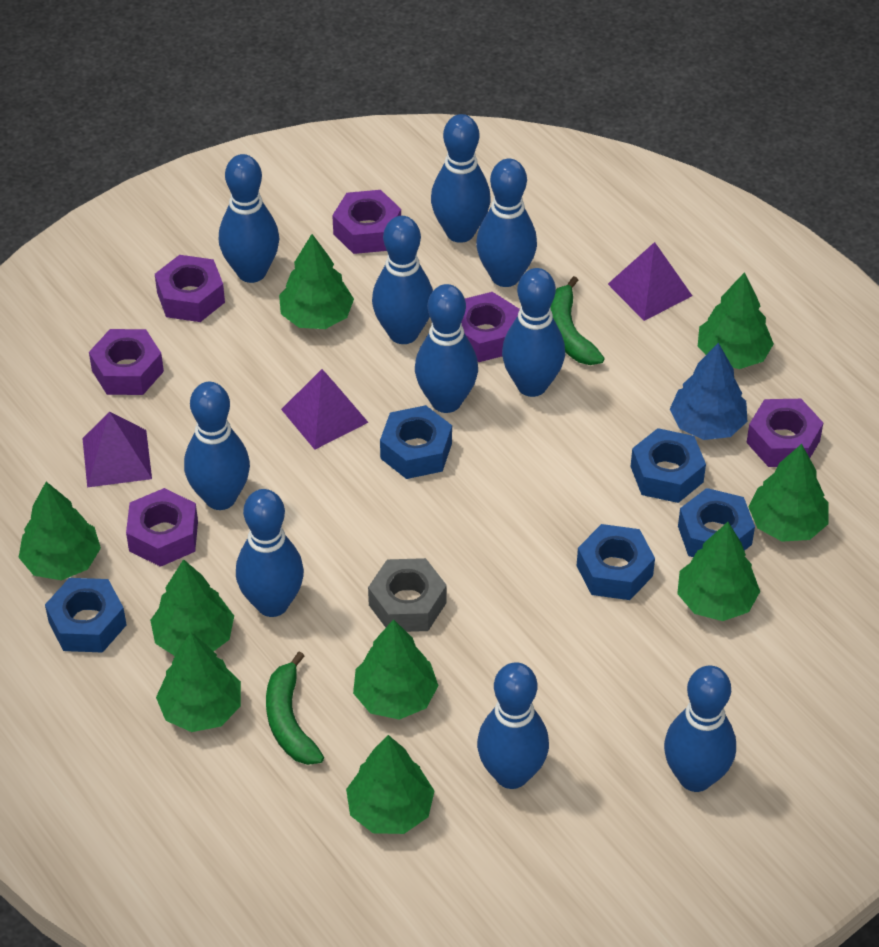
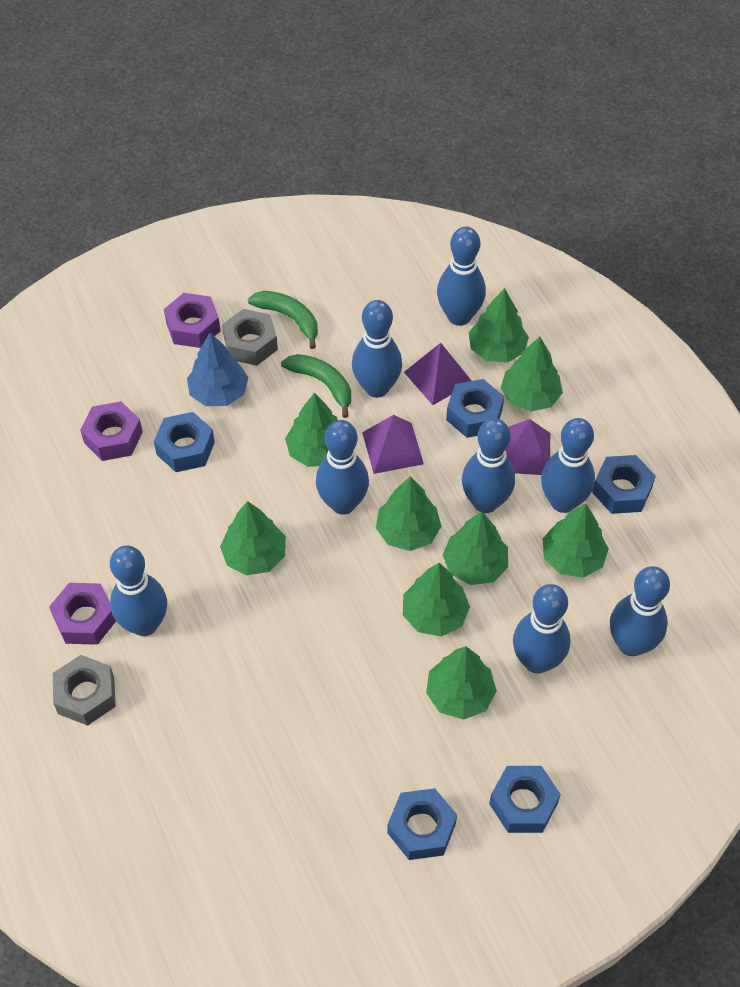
blue bowling pin: [184,382,250,510] [219,154,279,283] [236,489,304,617] [372,216,433,344] [415,284,478,413] [431,114,491,243] [476,159,537,287] [477,662,549,789] [502,268,565,397] [664,666,736,792] = 10 -> [110,545,167,636] [316,420,369,515] [352,300,402,398] [437,227,486,326] [462,418,515,513] [513,584,570,673] [541,418,595,513] [610,566,670,656] = 8
grey nut: [368,558,447,632] = 1 -> [53,655,116,726] [222,309,278,366] = 2
purple nut: [89,329,164,395] [126,488,198,567] [155,255,225,322] [332,190,401,254] [461,292,520,362] [746,399,823,467] = 6 -> [49,583,116,645] [80,401,143,461] [164,293,221,348] = 3

